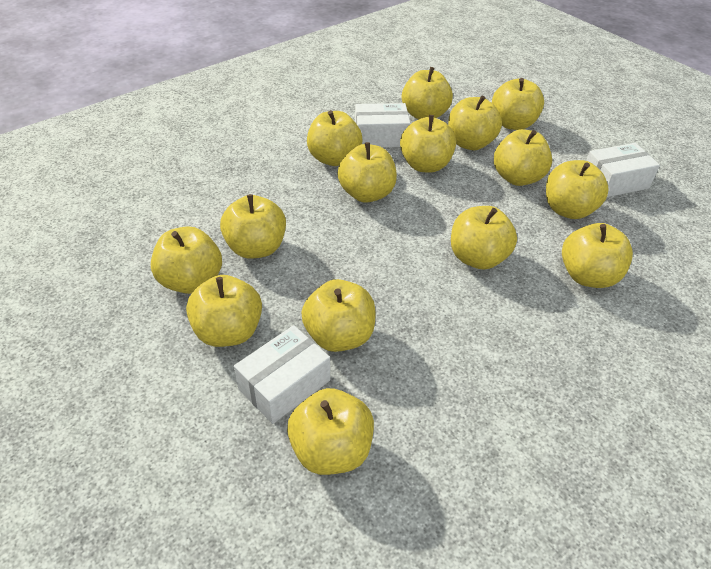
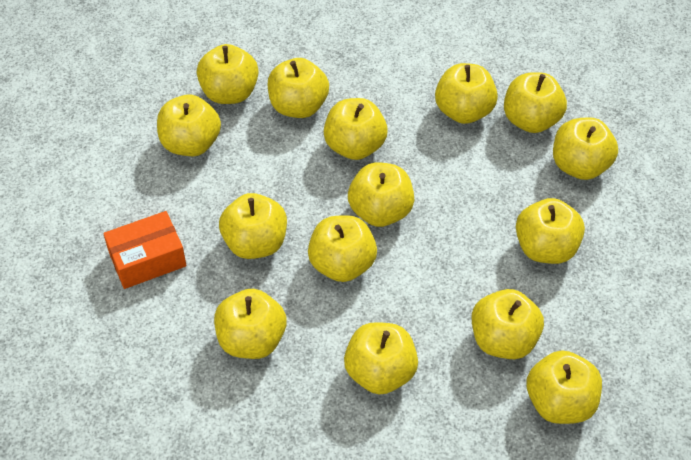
orange box: none = 0 -> [103,211,186,289] = 1
white box: [234,325,330,424] [355,103,411,147] [586,143,660,197] = 3 -> none = 0

